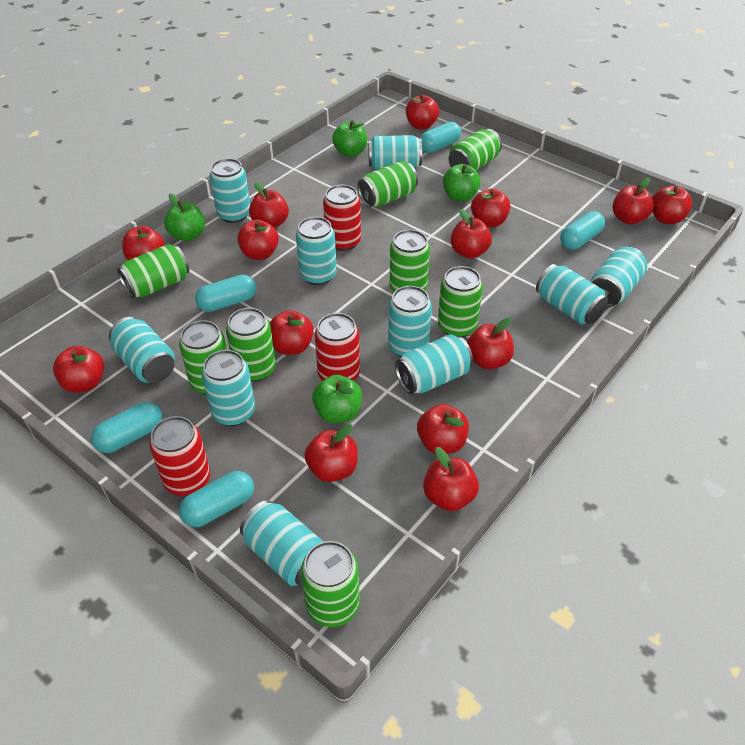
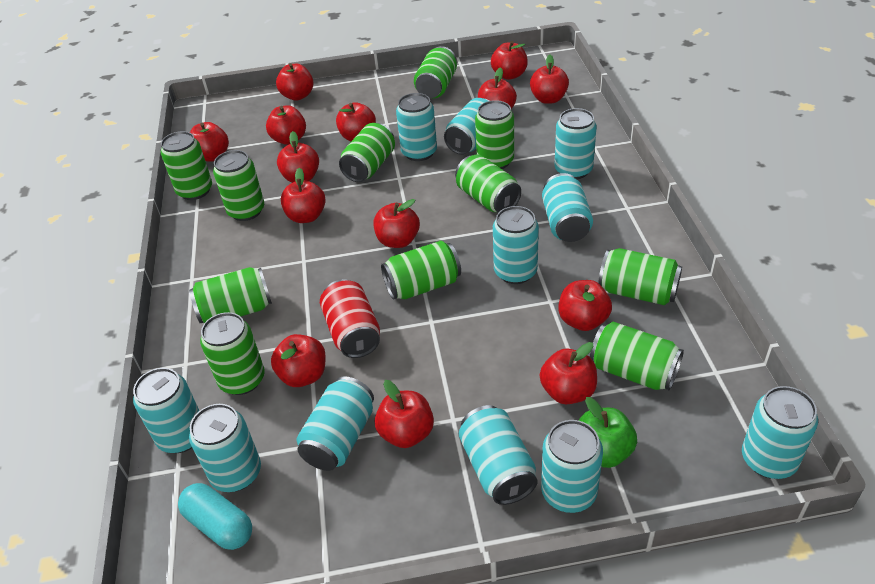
green apple: [164,194,205,241] [312,375,362,423] [332,120,367,157] [443,164,481,202] = 4 -> [579,397,637,468] = 1
green can: [117,244,189,298] [179,320,227,395] [226,308,276,382] [301,541,360,627] [358,161,418,207] [390,230,430,292] [438,266,483,337] [449,129,502,171] = 8 -> [161,131,212,200] [189,267,272,323] [200,312,265,395] [213,150,264,221] [339,123,395,182] [381,241,461,300] [414,46,457,98] [455,155,521,213] [475,100,514,169] [590,322,684,390] [598,248,682,305] = 11
red can: [149,416,210,496] [315,313,360,381] [323,185,361,251] = 3 -> [320,279,380,358] = 1
turquoise can: [109,317,175,383] [202,350,255,426] [210,158,250,223] [240,500,324,587] [296,217,337,285] [368,135,422,170] [388,286,432,357] [395,334,473,394] [536,264,608,324] [591,247,647,307] = 10 -> [133,368,199,453] [189,404,261,492] [297,377,374,471] [396,93,437,161] [444,98,490,155] [459,405,538,505] [493,206,539,284] [541,420,603,513] [542,173,593,242] [555,108,597,179] [742,386,818,479] = 11
turquoise capsule: [91,402,162,453] [179,471,254,527] [195,275,256,312] [420,122,461,153] [560,211,605,250] = 5 -> [178,483,252,550] = 1

